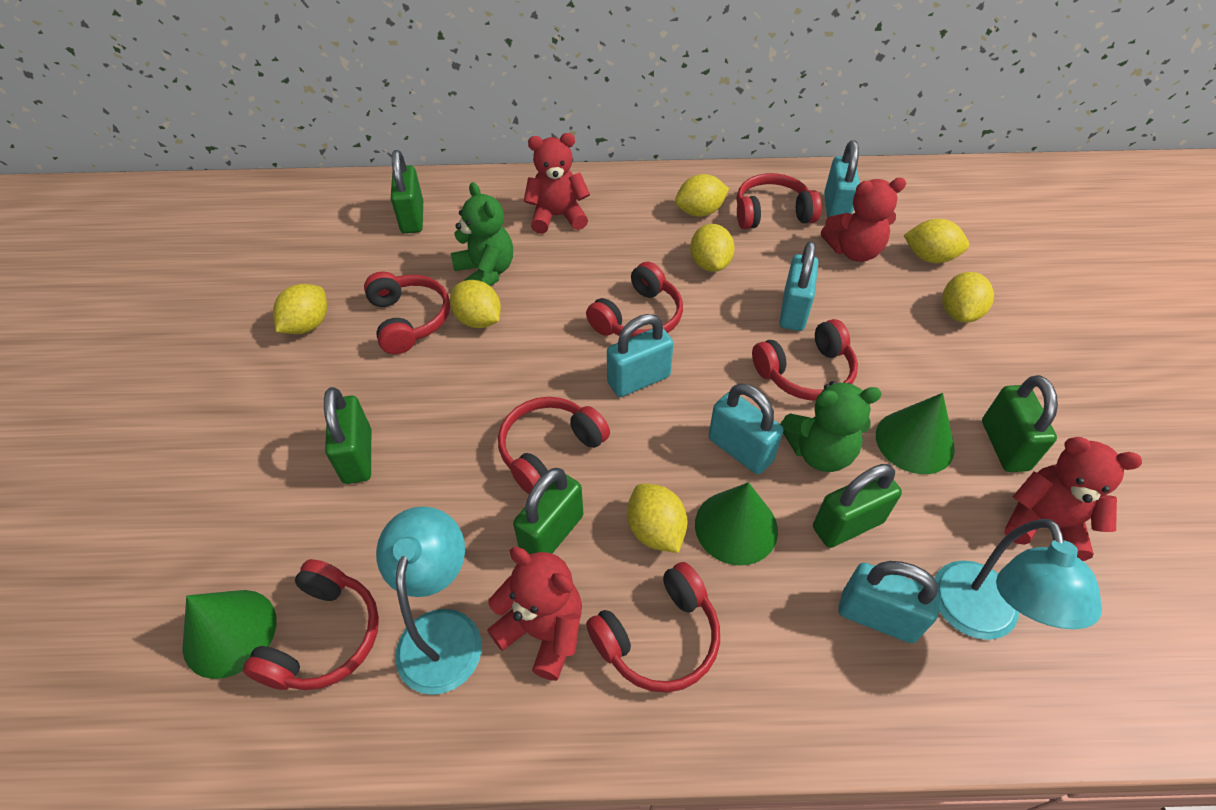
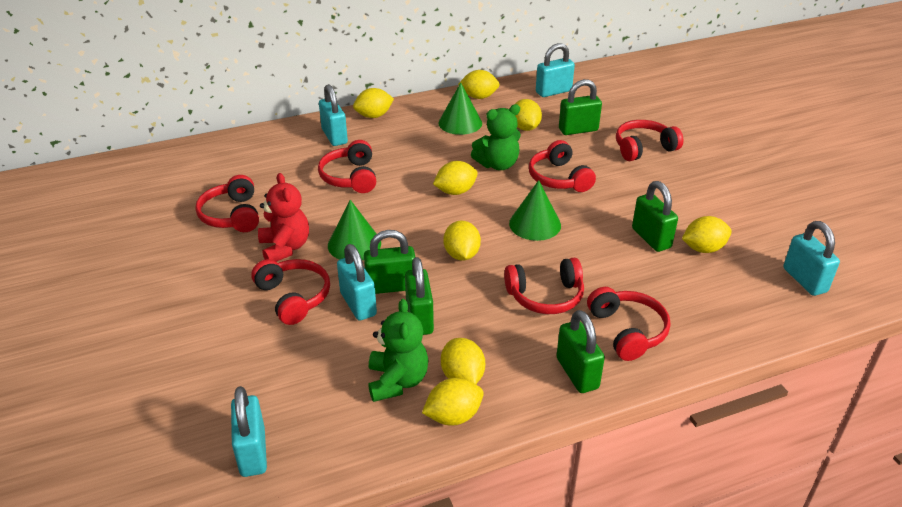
red teddy bear: [487,547,582,681] [524,133,590,234] [821,178,906,262] [1005,437,1142,561] = 4 -> [258,173,309,262] = 1
turquoise lamp: [376,506,482,695] [934,519,1102,640] = 2 -> none = 0
yellow lemon: [273,284,327,334] [450,280,501,328] [627,484,688,553] [675,174,729,217] [690,224,735,272] [904,219,969,263] [942,272,994,323] = 7 -> [353,88,394,118] [422,378,484,426] [433,161,478,195] [441,338,485,384] [443,221,481,261] [458,70,500,99] [515,99,542,131] [682,216,732,253] = 8

